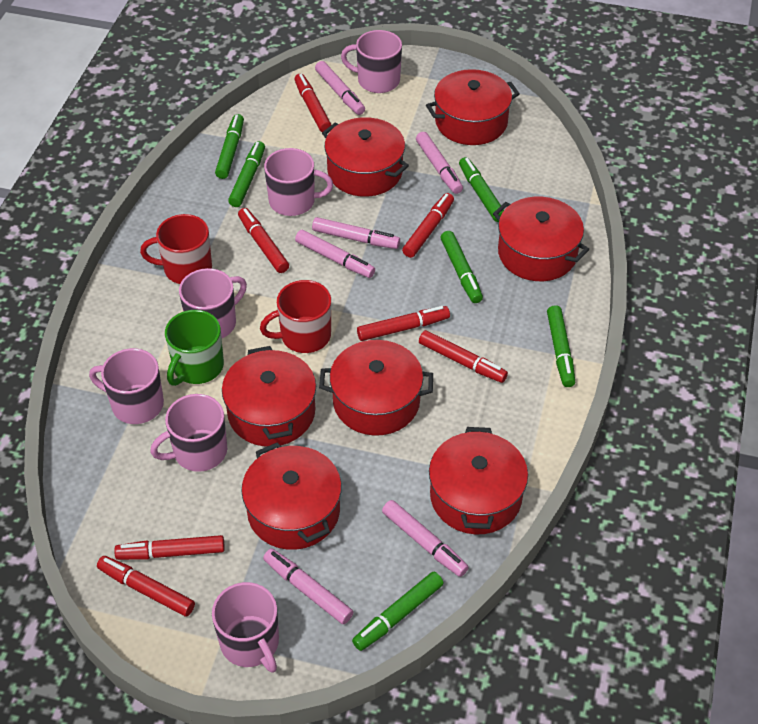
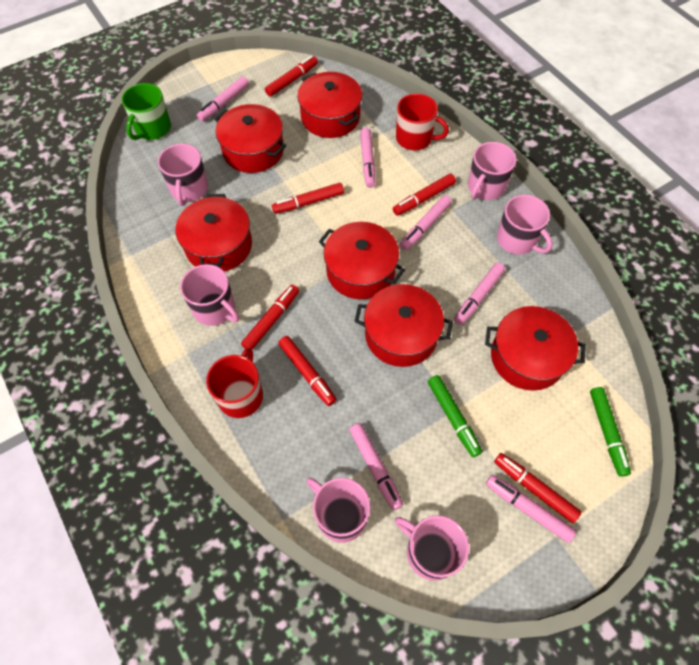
green marker: [215,114,244,179] [228,141,265,207] [352,572,444,651] [441,231,483,303] [459,157,504,222] [547,305,575,387] = 6 -> [428,375,482,457] [590,387,631,477] = 2
red marker: [97,556,195,616] [114,535,225,560] [238,208,289,273] [294,74,331,132] [357,306,450,341] [402,193,454,258] [419,330,508,383] = 7 -> [241,285,299,350] [265,56,318,97] [272,183,344,214] [278,336,337,406] [393,173,456,216] [494,453,581,523] = 6
red pot: [222,346,316,446] [241,442,342,550] [319,340,433,436] [322,117,409,197] [426,69,520,145] [429,427,528,534] [493,197,589,281] = 7 -> [176,194,252,272] [215,104,286,173] [297,72,362,138] [319,222,405,299] [354,284,453,367] [485,306,586,391] = 6

